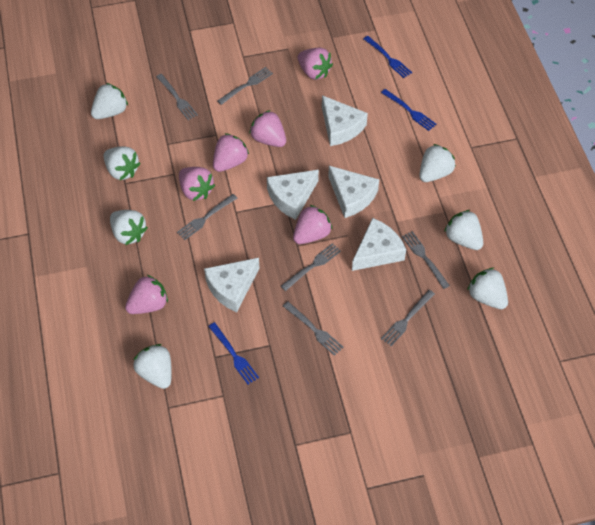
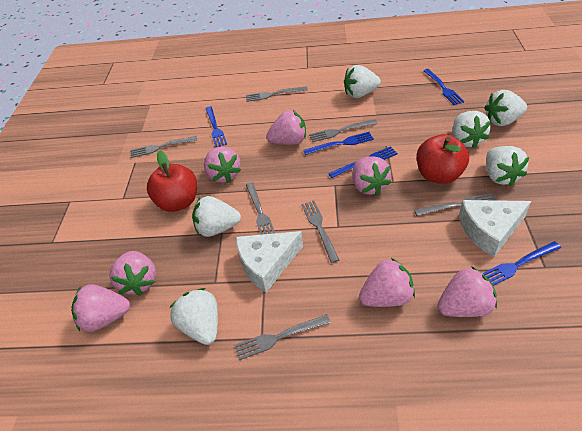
blue fork: [208,322,259,384] [364,36,412,78] [381,89,437,131] = 3 -> [205,106,227,147] [303,132,374,155] [328,146,398,178] [423,69,464,105] [482,241,561,286] = 5
pink strawberry: [125,275,168,314] [179,167,215,201] [213,133,249,172] [249,110,286,147] [293,205,332,244] [298,48,333,80] = 6 -> [71,284,130,332] [109,251,156,296] [204,147,241,183] [266,110,306,145] [352,156,391,195] [359,258,415,307] [437,266,497,317] = 7
red apple: none = 0 -> [147,150,197,212] [417,134,469,184] = 2
white cheese: [204,258,259,312] [267,170,319,220] [322,95,368,146] [328,166,379,218] [352,218,406,271] = 5 -> [236,231,303,293] [459,200,531,257] = 2
white strawberry: [91,83,128,119] [104,146,141,180] [110,210,148,245] [133,344,172,389] [419,144,456,182] [444,210,483,250] [467,268,508,309] = 7 -> [169,288,218,345] [192,196,241,237] [344,65,381,98] [453,111,491,148] [484,90,527,126] [486,146,529,186] = 6

